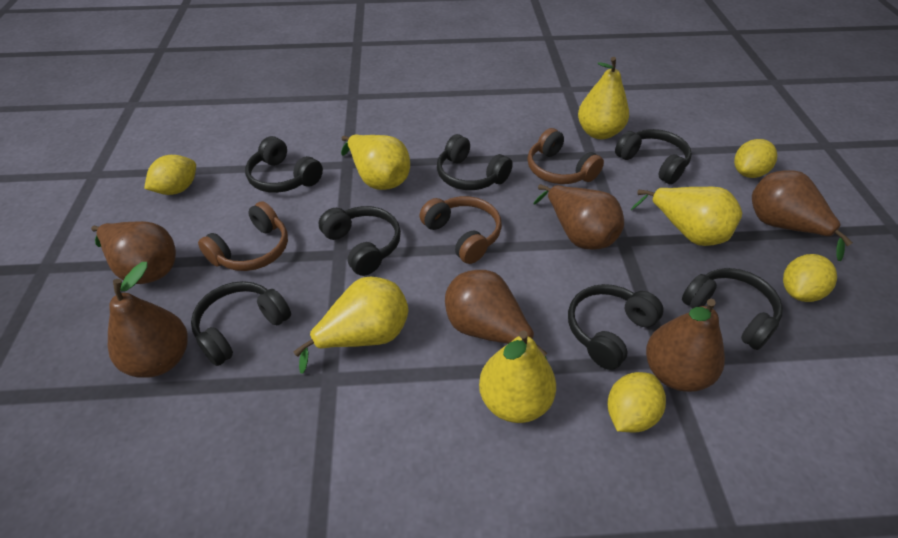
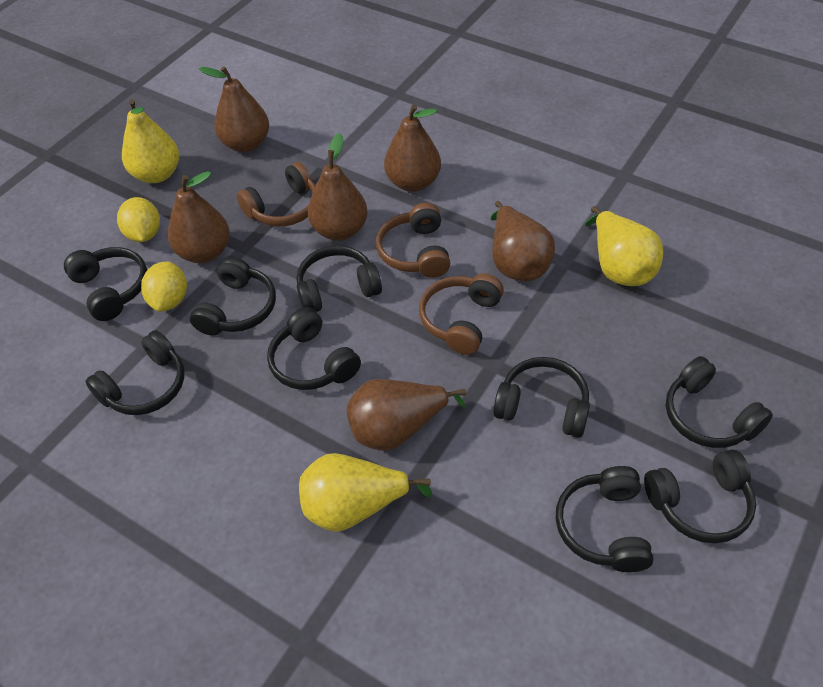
black headphones: [191,281,291,366] [245,136,323,193] [319,206,401,276] [437,134,513,190] [568,284,664,370] [615,129,692,184] [682,268,783,350] = 7 -> [64,247,147,321] [85,330,184,415] [190,256,276,336] [267,307,361,390] [296,246,382,312] [493,357,590,438] [556,466,653,572] [644,449,756,543] [666,356,773,448] = 9
yellow lemon: [144,155,196,195] [608,372,666,432] [734,139,777,178] [783,254,837,302] = 4 -> [117,197,160,242] [141,261,187,312] = 2
yellow pear: [293,277,409,374] [341,135,410,190] [479,330,556,423] [578,57,629,139] [630,187,742,246] = 5 -> [122,99,179,183] [299,453,432,532] [585,206,663,286] = 3

